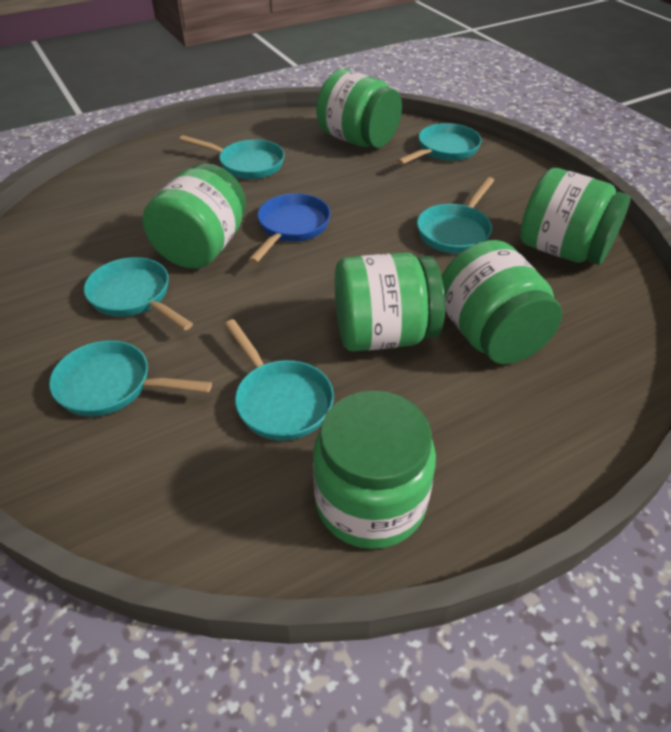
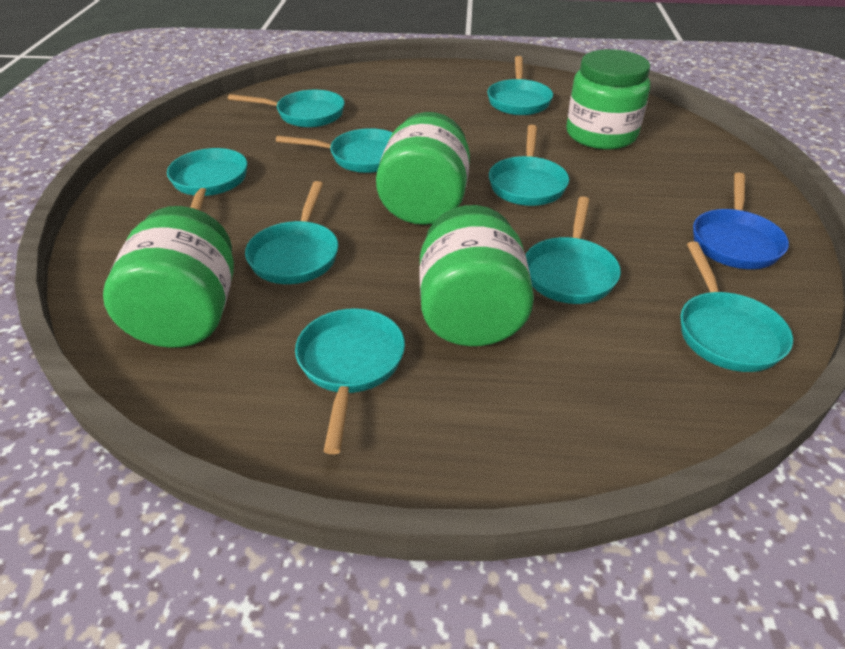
green jar: [142,163,246,269] [313,391,436,549] [316,69,402,148] [335,252,445,352] [442,240,562,364] [520,168,631,265] = 6 -> [103,206,234,348] [376,112,470,225] [419,205,534,346] [566,49,650,149] = 4
turquoise pan: [49,340,212,416] [84,257,193,330] [179,135,285,179] [224,319,334,441] [397,123,481,165] [417,177,494,254] = 6 -> [167,148,247,211] [228,90,345,127] [245,181,338,284] [276,128,393,173] [295,308,405,454] [487,56,553,115] [489,125,569,206] [526,196,621,304] [680,242,793,372] = 9

